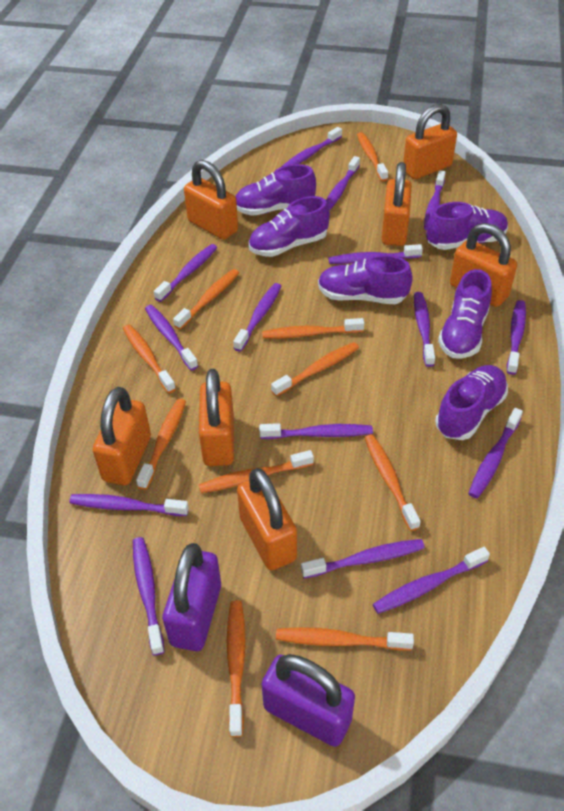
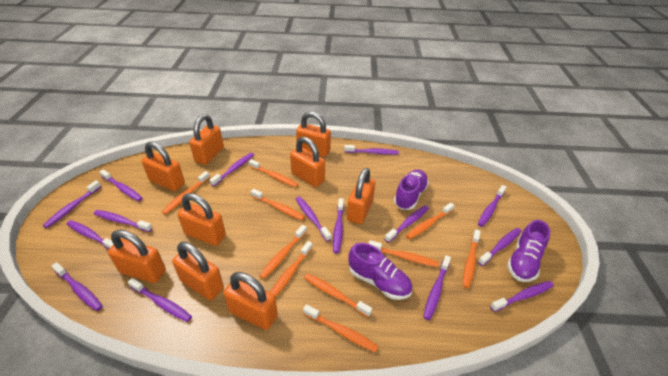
orange padlock: [93,387,151,485] [184,160,238,240] [199,369,234,466] [237,468,297,570] [382,162,412,246] [403,104,457,179] [450,223,517,307] = 7 -> [108,230,166,283] [142,141,185,191] [172,242,224,300] [177,193,226,246] [189,114,224,165] [223,272,278,330] [290,137,325,187] [296,112,331,157] [347,168,375,224] = 9
purple padlock: [163,543,221,651] [262,654,355,747] = 2 -> none = 0
purple shoe: [236,164,316,216] [249,196,330,257] [318,255,413,304] [426,202,508,250] [435,365,508,440] [438,269,492,358] = 6 -> [348,243,412,300] [394,169,429,210] [507,220,550,282] = 3

